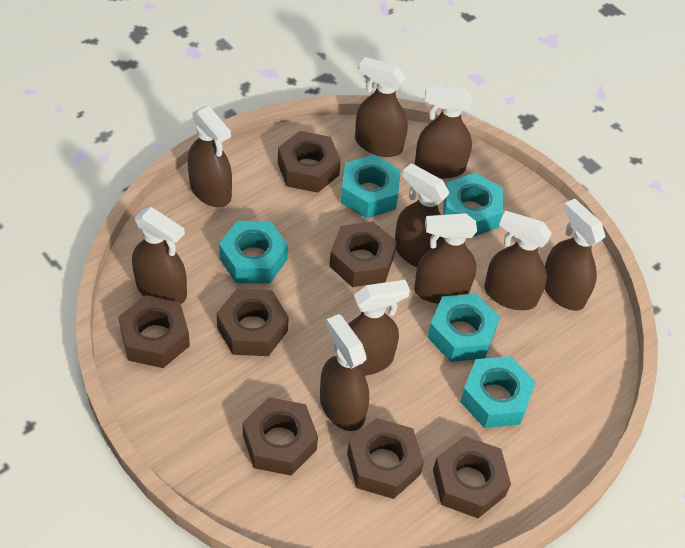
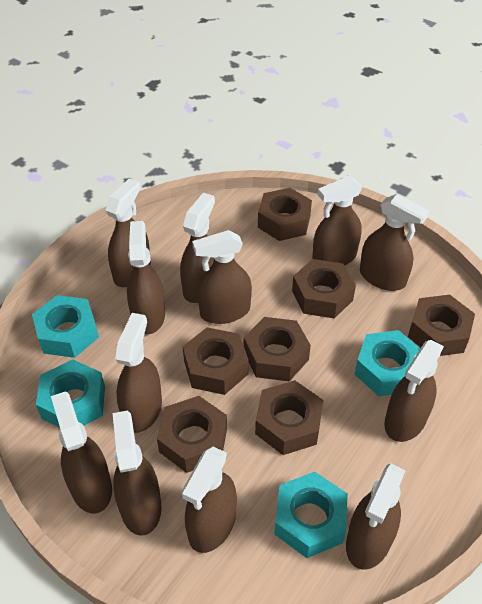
brown spray bottle: [132,207,187,304] [188,106,232,207] [320,314,369,431] [348,280,410,376] [355,57,407,157] [395,163,450,267] [414,213,477,304] [415,86,472,178] [484,211,552,310] [544,198,605,311] = 10 -> [51,391,112,514] [105,178,151,287] [112,410,162,535] [115,313,162,433] [127,221,165,334] [180,193,215,303] [181,447,237,553] [192,230,252,324] [312,175,362,266] [346,464,406,570] [360,194,429,291] [384,340,444,442] = 12
turquoise nut: [219,221,288,283] [341,154,401,218] [427,294,500,362] [443,173,503,237] [460,356,536,428] = 5 -> [32,295,99,358] [36,359,105,428] [274,472,348,558] [355,330,420,396] = 4

